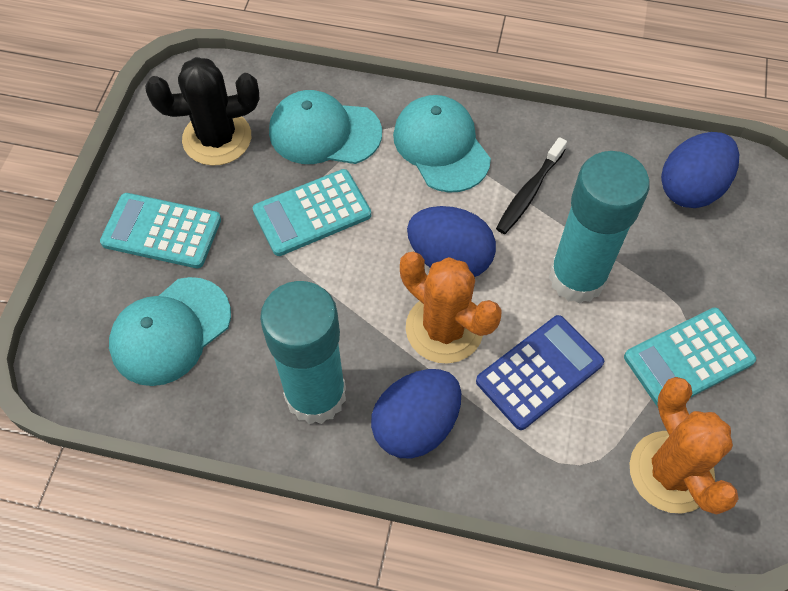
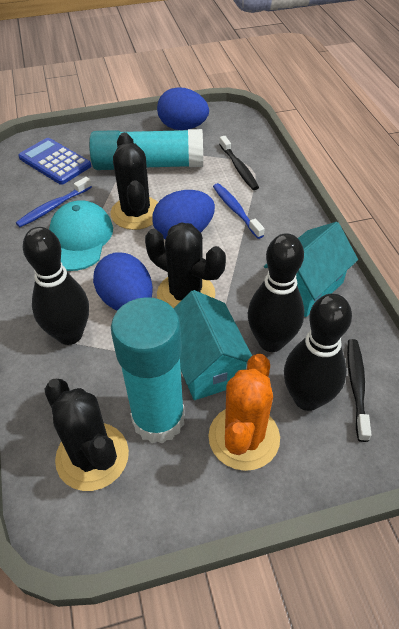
black bowling pin: none = 0 -> [23,227,89,345] [248,233,304,352] [284,293,352,411] = 3
black cactus: [145,57,259,166] = 1 -> [44,379,129,491] [111,132,158,230] [145,222,226,309] = 3
black toothbrush: [496,137,567,234] = 1 -> [219,136,259,190] [347,339,371,442] = 2
blue toothbrush: none = 0 -> [16,177,92,227] [213,183,265,239] = 2
orange cactus: [400,252,502,364] [630,377,739,515] = 2 -> [208,353,280,471] = 1
turquoise calculator: [100,193,221,268] [253,169,371,256] [624,308,756,407] = 3 -> none = 0
turquoise cap: [109,277,231,386] [269,90,382,164] [393,95,491,193] = 3 -> [49,200,113,271] = 1
turquoise house: none = 0 -> [174,290,252,400] [264,222,358,317] = 2

